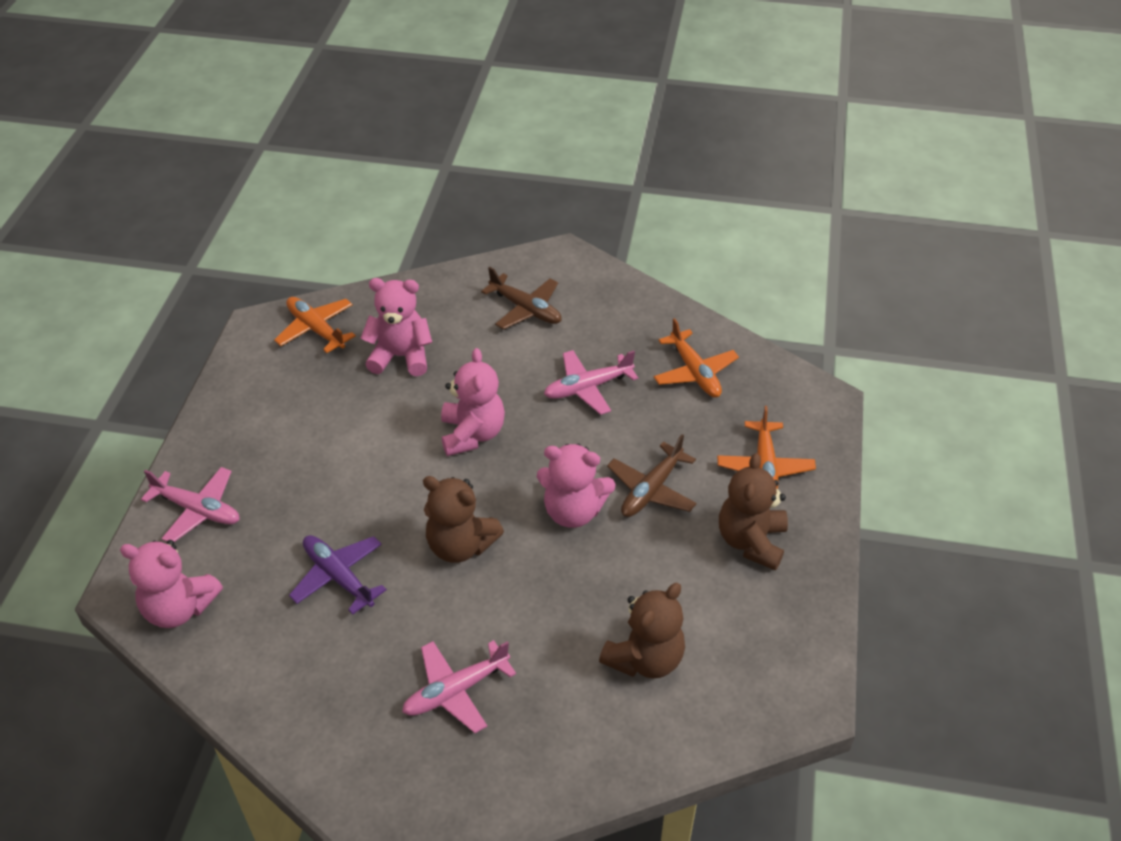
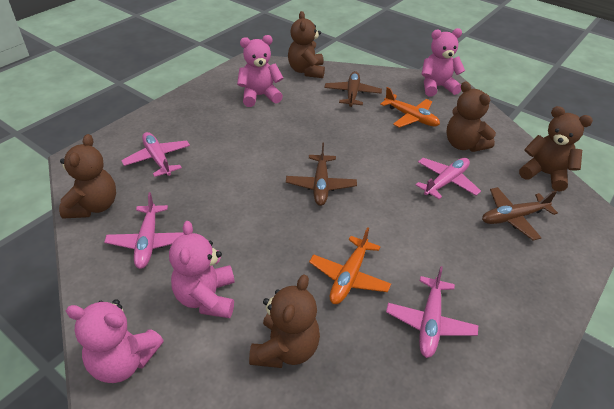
brown plane: [481,267,562,330] [607,434,697,517] = 2 -> [286,143,357,206] [324,71,382,107] [482,187,558,241] = 3
brown teddy bear: [423,476,504,563] [599,583,685,679] [719,453,788,570] = 3 -> [59,134,116,219] [249,275,320,368] [288,11,325,78] [447,81,496,152] [519,106,593,192] = 5
orange plane: [274,297,356,353] [654,318,739,397] [717,406,816,489] = 3 -> [309,227,391,304] [380,87,440,128] = 2
pink plane: [141,467,240,542] [402,640,516,733] [544,350,638,415] = 3 -> [104,192,184,269] [121,132,190,177] [386,266,478,358] [416,158,481,199] = 4
purple plane: [289,535,387,615] = 1 -> none = 0

